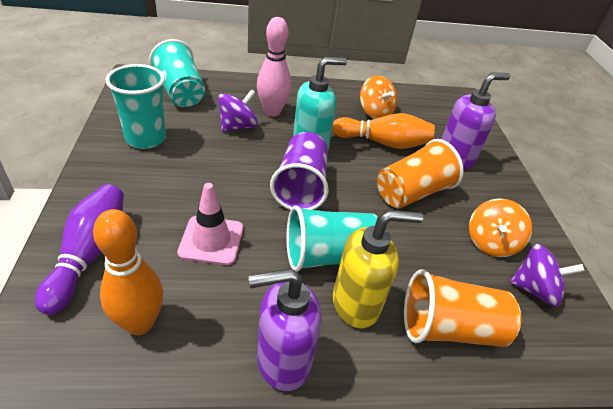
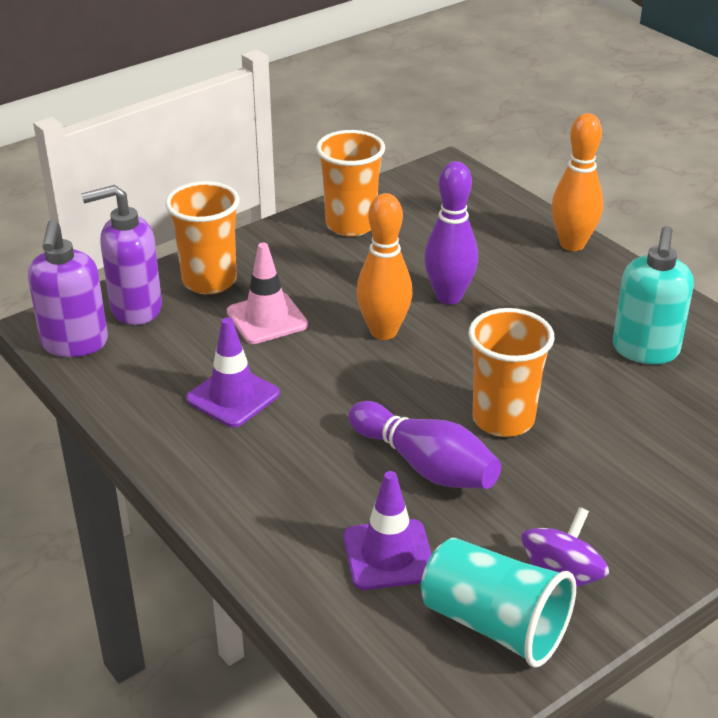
orange cup: [377,139,464,208] [404,269,521,347] = 2 -> [165,181,239,294] [316,130,385,236] [469,308,555,437] = 3
orange spinning top: [360,76,397,119] [469,198,532,257] = 2 -> none = 0
pink bowling pin: [257,17,291,117] = 1 -> none = 0
purple bowling pin: [35,184,124,315] = 1 -> [348,401,501,489] [424,161,478,305] = 2
purple cup: [270,132,329,210] = 1 -> none = 0
purple spinning top: [218,89,258,132] [510,244,585,307] = 2 -> [521,507,609,588] = 1
purple traffic cone: none = 0 -> [186,317,280,427] [343,471,432,590] = 2
turquoise cup: [106,64,166,149] [149,39,205,107] [286,205,378,272] = 3 -> [421,538,576,668] = 1
yellow soap dispenser: [333,210,423,328] = 1 -> none = 0

